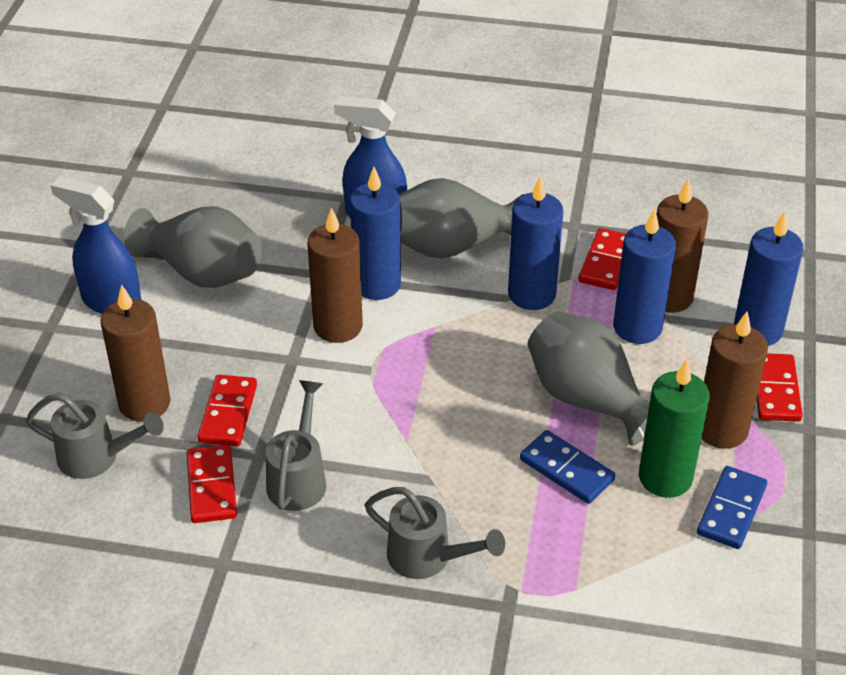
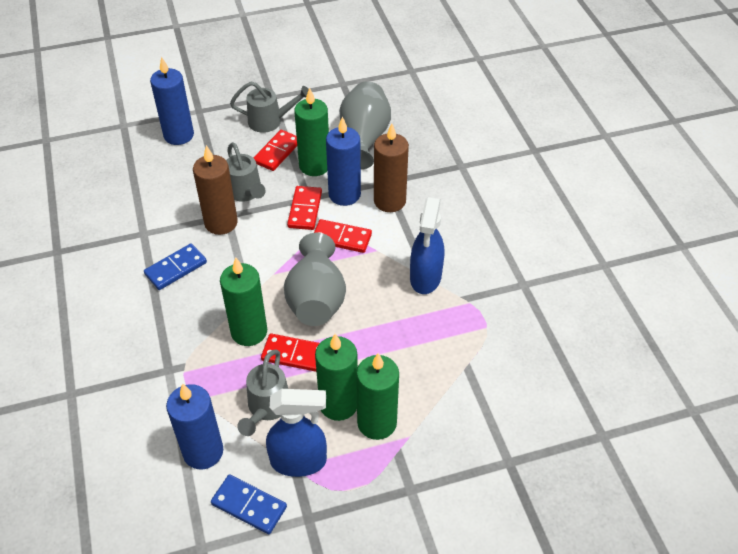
blue candle: [350,167,401,300] [508,176,563,310] [613,209,676,344] [734,211,803,346] = 4 -> [150,56,194,145] [166,383,223,470] [326,116,361,206] = 3
brown candle: [101,284,170,422] [307,208,363,343] [656,179,708,313] [702,312,768,449] = 4 -> [193,145,238,235] [374,124,409,212] = 2
green candle: [639,359,710,498] = 1 -> [220,257,267,346] [294,87,329,176] [315,333,358,421] [356,353,399,440] = 4
grey vase: [124,206,262,288] [399,178,524,259] [528,311,650,446] = 3 -> [284,233,346,326] [339,81,391,169] = 2

